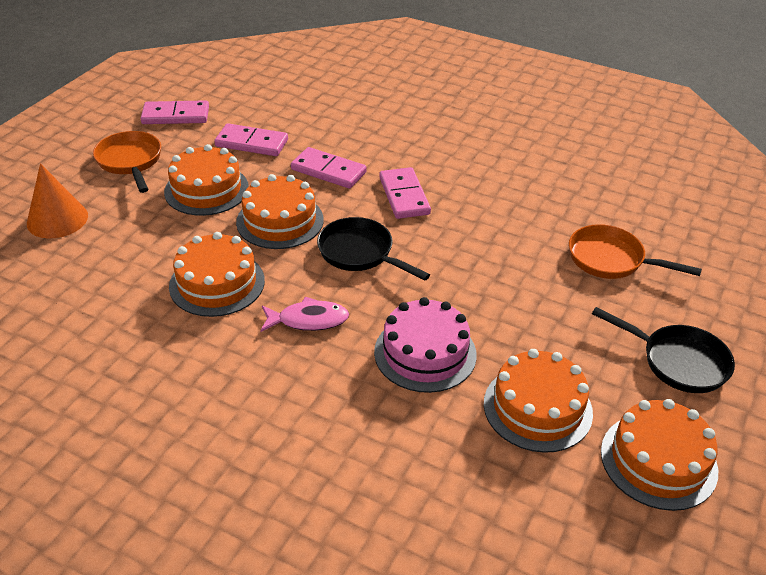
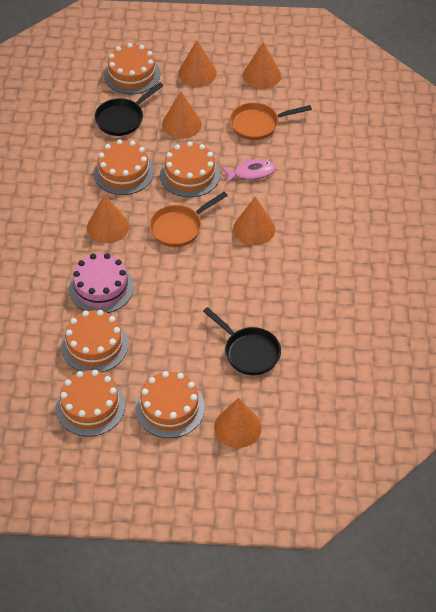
orange cake: [164,144,249,216] [169,232,265,317] [236,174,324,249] [484,349,593,453] [601,399,718,511] = 5 -> [56,370,125,436] [61,310,128,372] [94,139,154,195] [104,43,160,94] [135,371,205,438] [160,141,220,197] = 6
orange cone: [27,163,88,238] = 1 -> [87,195,129,243] [162,91,202,139] [178,40,217,87] [214,398,262,448] [233,196,275,245] [243,42,281,89] = 6
pink domino: [141,100,209,124] [214,123,288,156] [291,147,367,189] [379,167,431,219] = 4 -> none = 0

